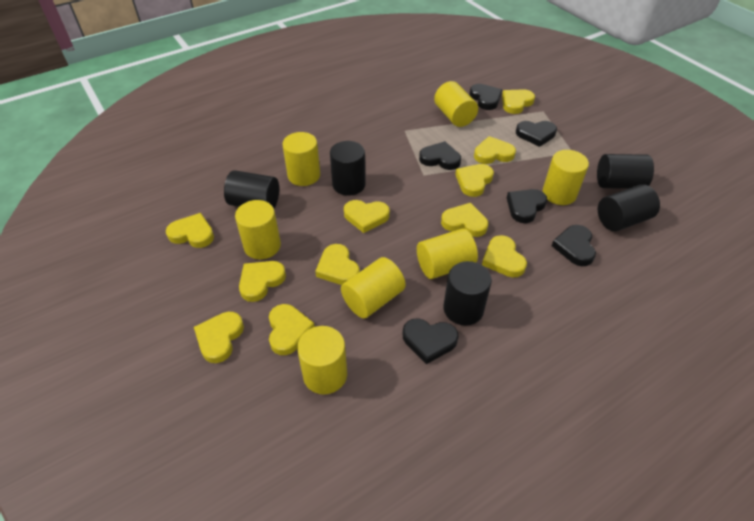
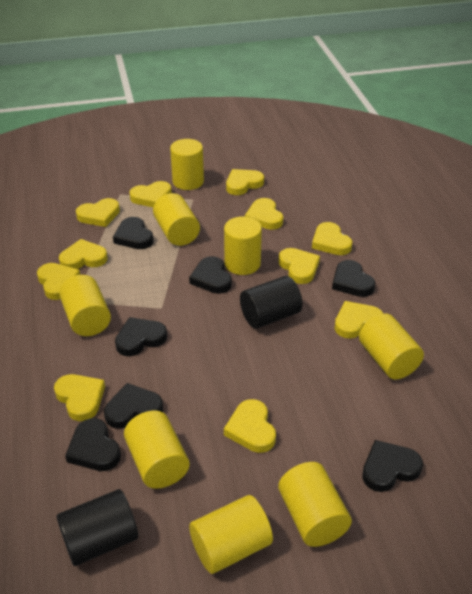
black cylinder: [224,170,279,208] [330,141,366,196] [443,261,492,325] [597,154,654,189] [598,184,660,231] = 5 -> [57,489,138,566] [240,276,303,329] = 2
black heart: [403,318,459,364] [419,141,461,170] [469,84,502,110] [507,189,548,223] [516,121,557,147] [552,225,596,266] = 6 -> [65,418,121,471] [104,383,163,429] [113,217,154,249] [115,317,167,356] [189,256,232,294] [332,260,375,297] [362,440,423,492] = 7
yellow cylinder: [235,200,281,259] [282,132,320,186] [297,326,347,394] [341,257,405,318] [417,228,478,279] [434,81,478,127] [543,150,589,205] = 7 -> [59,275,111,336] [124,410,190,489] [153,193,200,246] [170,139,204,190] [189,495,273,574] [224,216,262,275] [278,462,352,547] [359,313,424,379] = 8

